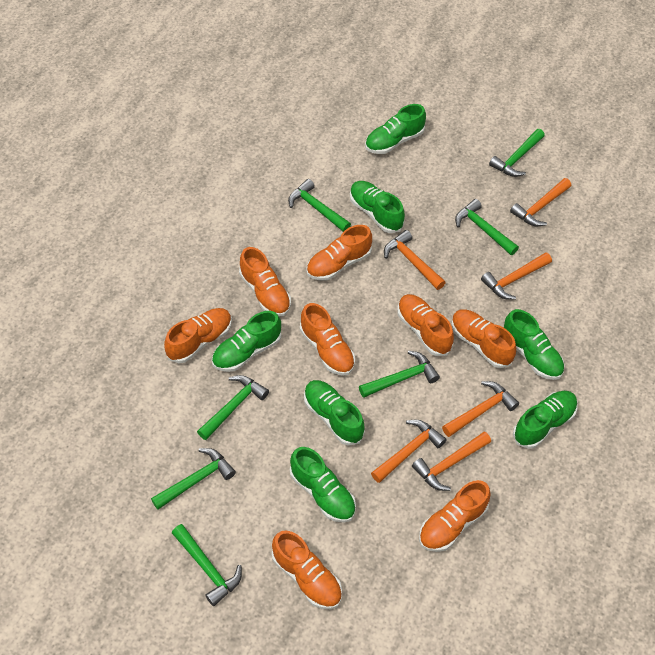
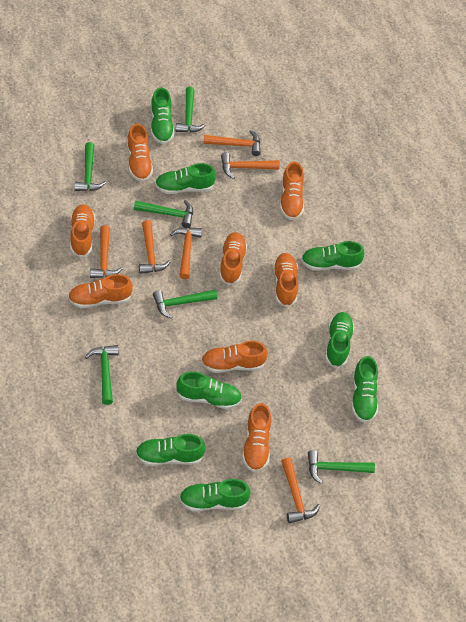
green hammer: [151,448,236,510] [172,524,242,606] [197,375,269,440] [288,179,351,232] [359,350,440,398] [455,199,519,255] [489,129,545,177] = 7 -> [75,142,106,191] [85,345,119,405] [134,200,193,228] [153,289,217,319] [176,87,206,132] [308,450,375,484] = 6
green shoe: [212,311,281,372] [290,447,356,523] [304,380,365,445] [350,181,405,233] [365,104,426,154] [504,309,564,380] [513,391,578,449] = 7 -> [135,434,206,466] [151,88,174,144] [155,163,216,194] [176,371,242,409] [179,479,251,512] [301,241,364,271] [325,312,354,368] [352,356,378,423] = 8

